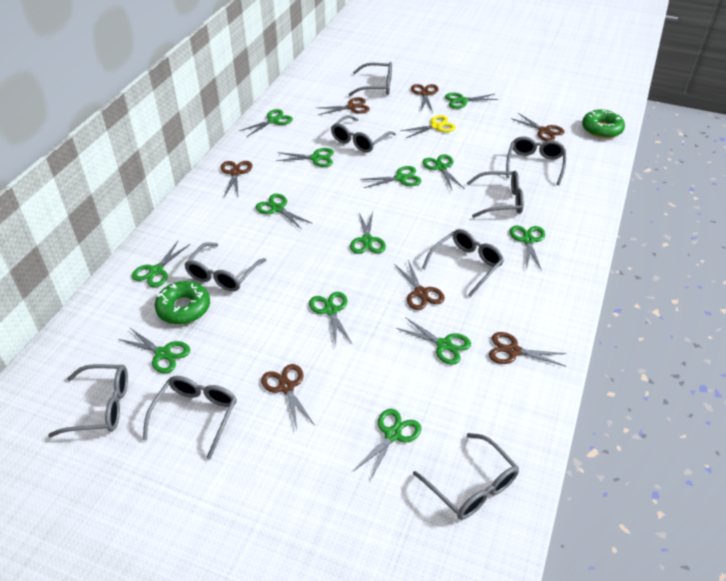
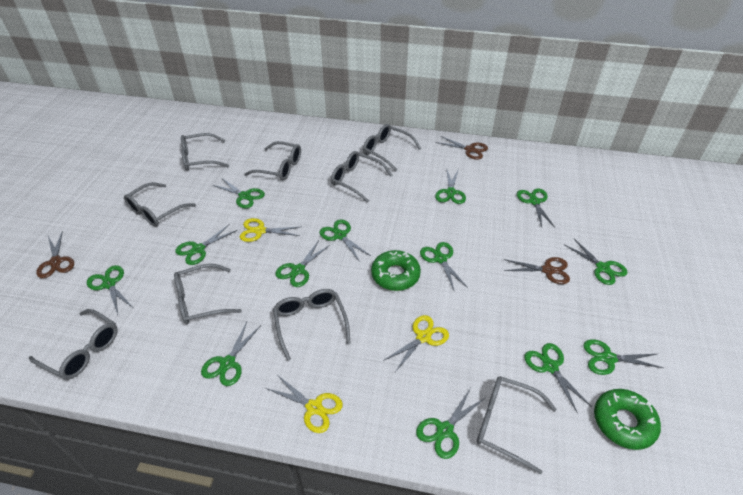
brown scissors: [221,161,252,197] [261,364,315,429] [318,97,370,115] [394,260,445,310] [411,84,439,112] [489,332,567,366] [511,113,565,141] = 7 -> [36,231,74,278] [436,136,488,160] [503,257,570,284] = 3
yellow scissors: [401,115,456,138] = 1 -> [240,218,300,242] [266,375,343,433] [383,315,449,372] = 3

